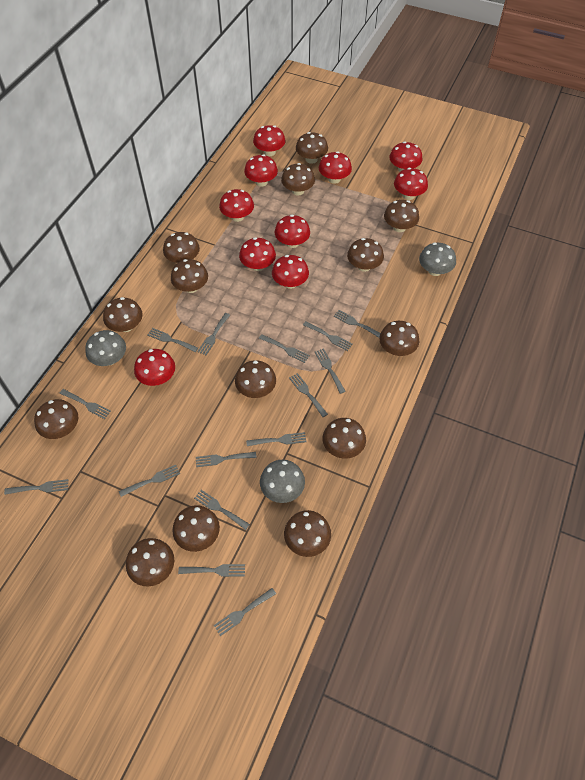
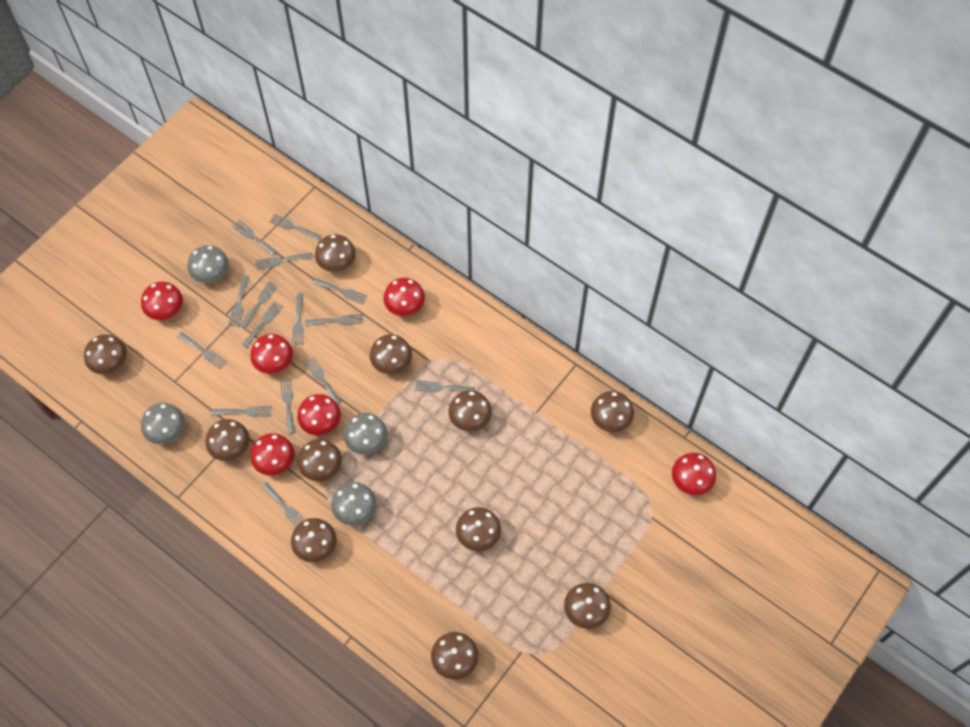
brown mushroom: [34,399,78,439] [103,297,143,332] [126,538,174,586] [163,232,200,263] [171,259,208,293] [172,505,220,552] [235,360,276,398] [281,163,315,196] [284,510,331,557] [296,132,328,164] [323,418,366,459] [347,238,384,272] [379,321,419,356] [384,200,419,232] = 14 -> [84,334,127,374] [206,419,250,461] [291,518,336,562] [297,439,342,481] [315,234,356,272] [370,334,412,374] [431,632,478,679] [449,390,492,431] [456,507,501,551] [564,583,611,629] [591,391,634,432] = 11
grey mushroom: [85,330,126,366] [260,460,305,503] [419,243,456,276] = 3 -> [141,403,185,444] [187,245,229,283] [331,482,376,525] [344,413,387,455] = 4
red mushroom: [134,349,175,386] [219,189,254,222] [239,237,276,271] [244,154,278,187] [253,125,285,156] [272,255,309,289] [275,215,310,248] [319,151,352,184] [389,141,422,172] [394,168,428,200] = 10 -> [141,282,183,320] [250,334,293,374] [250,433,295,476] [297,394,341,435] [383,278,425,316] [672,453,716,495] = 6

